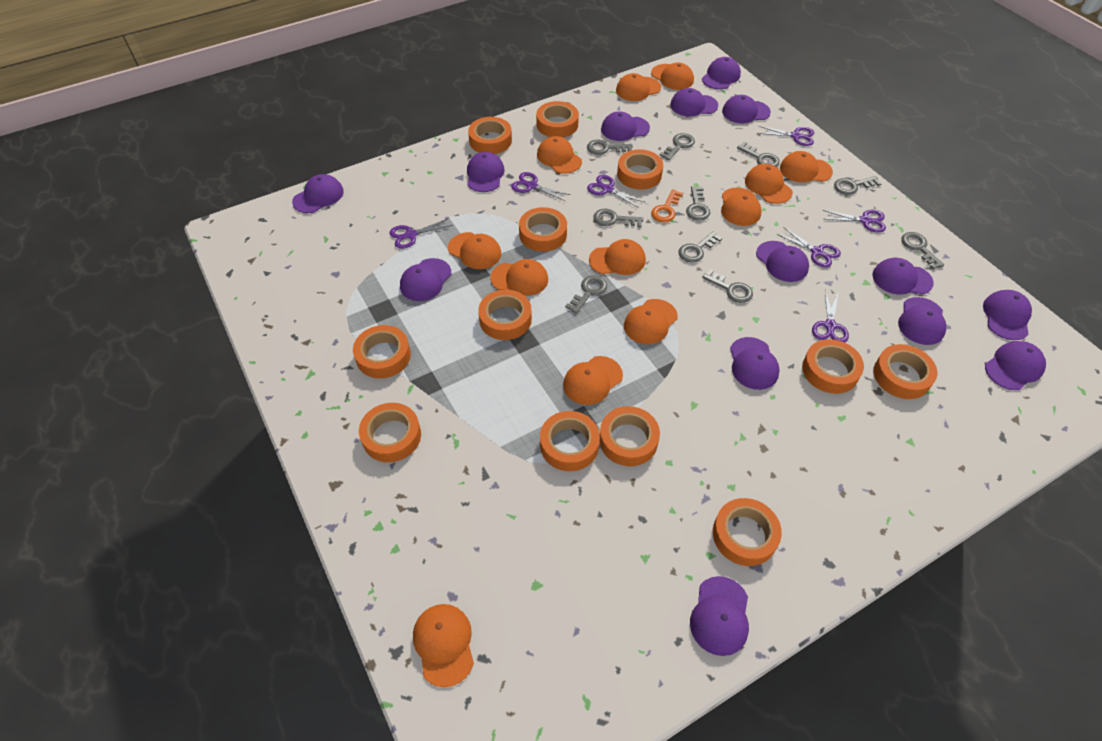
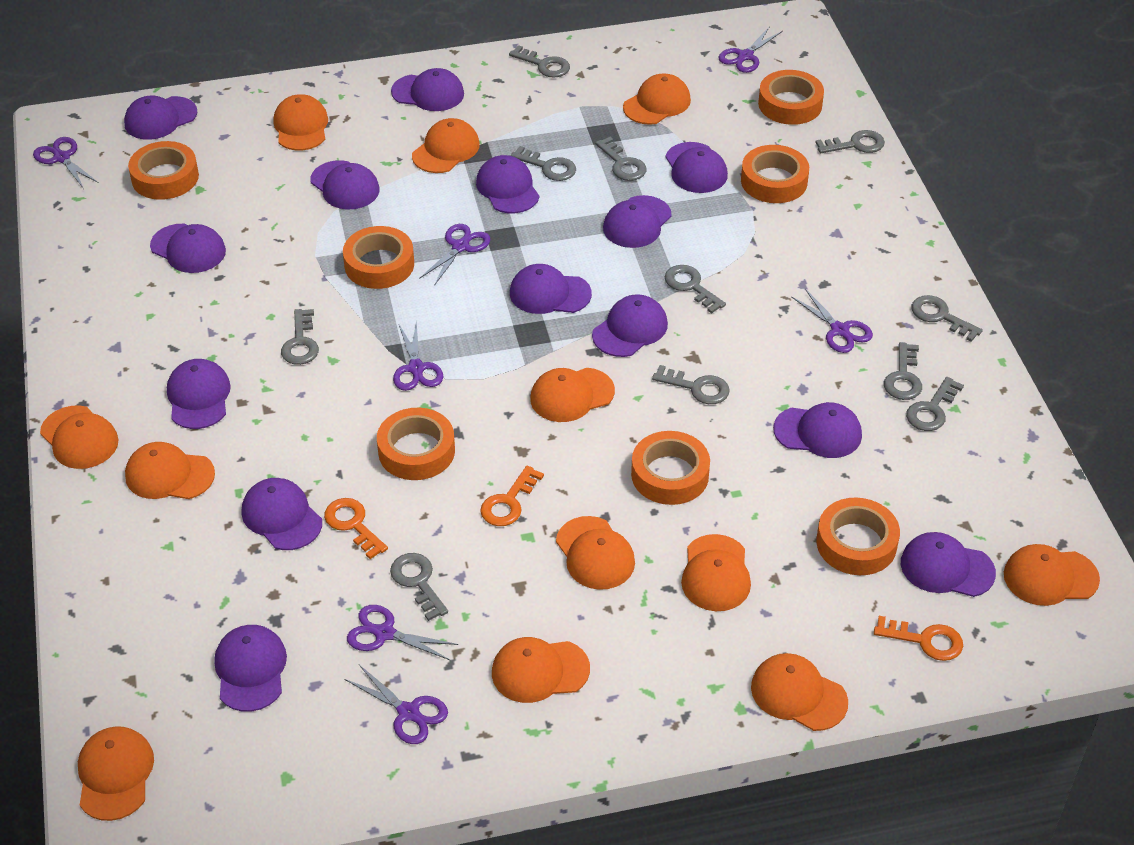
grey key: [565,275,607,313] [587,140,633,155] [593,209,643,227] [660,133,695,160] [679,232,722,263] [686,186,710,221] [702,269,753,303] [737,142,780,167] [834,176,882,195] [902,232,944,269] = 10 -> [281,309,319,365] [390,553,448,621] [509,45,570,78] [511,146,576,181] [595,137,647,181] [652,365,730,404] [665,265,726,314] [816,130,885,153] [884,342,922,400] [906,377,964,431] [911,295,983,342] = 11
orange key: [651,189,683,222] = 1 -> [324,498,388,559] [480,466,544,526] [874,616,963,661] = 3
orange tape: [353,325,411,378] [359,403,421,462] [468,117,512,154] [478,290,532,340] [519,207,567,252] [536,101,579,138] [540,411,600,471] [600,406,660,466] [617,149,663,190] [713,498,782,566] [802,339,864,394] [873,344,937,399] = 12 -> [128,141,199,200] [343,226,414,289] [377,408,455,480] [631,431,710,505] [741,145,809,203] [758,70,824,125] [816,498,900,575] = 7

